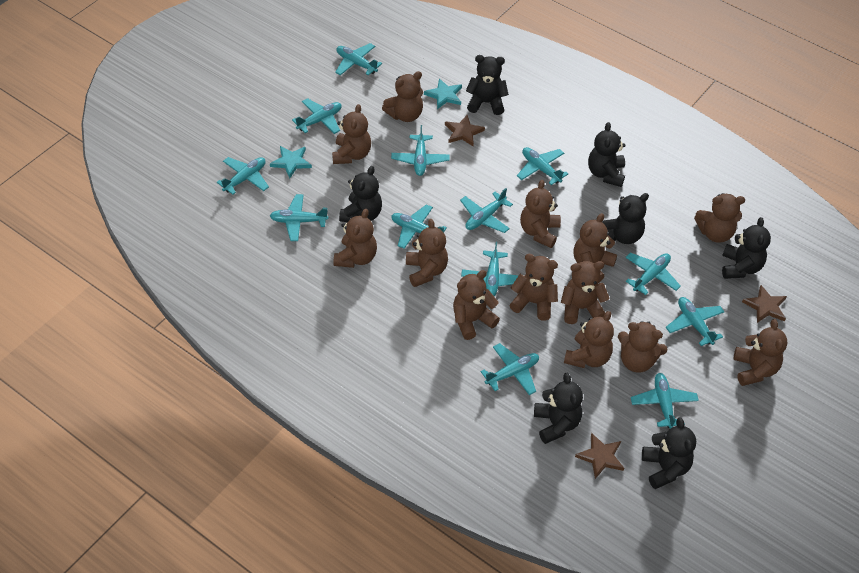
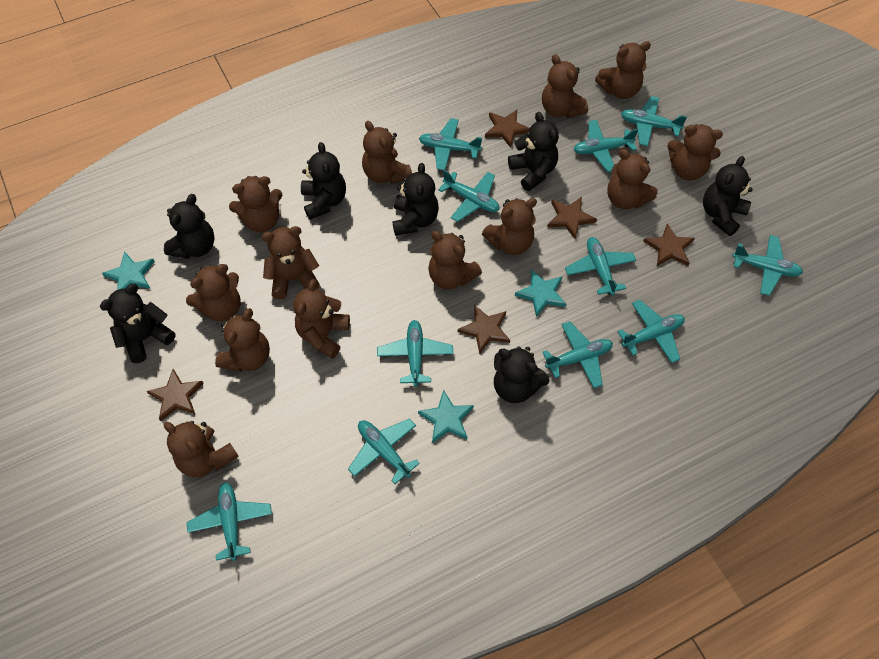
brown star: [445,115,485,146] [575,433,624,479] [742,285,787,323] = 3 -> [146,369,204,421] [458,305,510,354] [485,110,530,148] [547,197,597,239] [643,223,695,266] = 5
turquoise plane: [217,157,269,194] [270,194,328,241] [292,98,342,134] [335,43,382,75] [391,125,450,176] [391,204,447,249] [460,188,513,233] [461,242,519,297] [481,343,539,395] [517,147,568,185] [625,253,681,295] [631,373,699,429] [666,297,724,346] = 13 -> [187,482,272,561] [348,418,420,484] [377,320,453,387] [419,118,482,170] [438,170,500,222] [542,321,613,388] [565,237,636,295] [573,120,638,172] [617,300,685,363] [621,96,687,146] [732,235,803,296] = 11
turquoise star: [270,146,312,178] [424,78,462,109] = 2 -> [102,251,155,290] [418,390,474,443] [515,270,567,317] = 3

